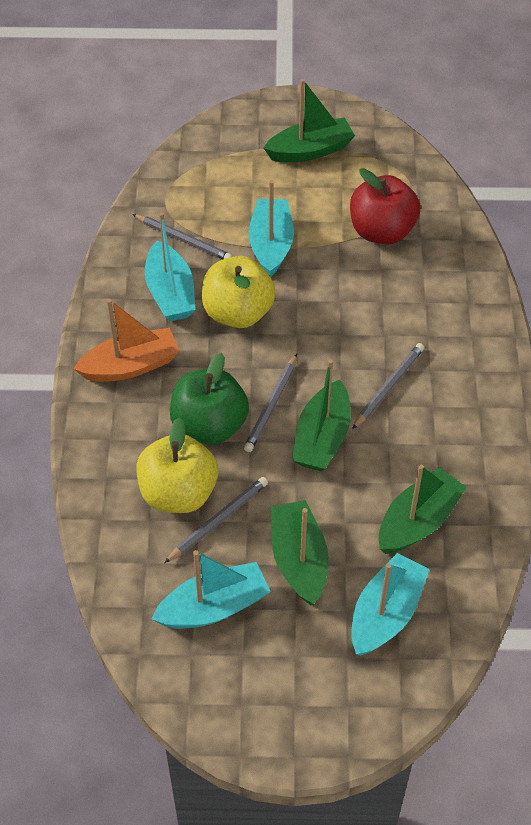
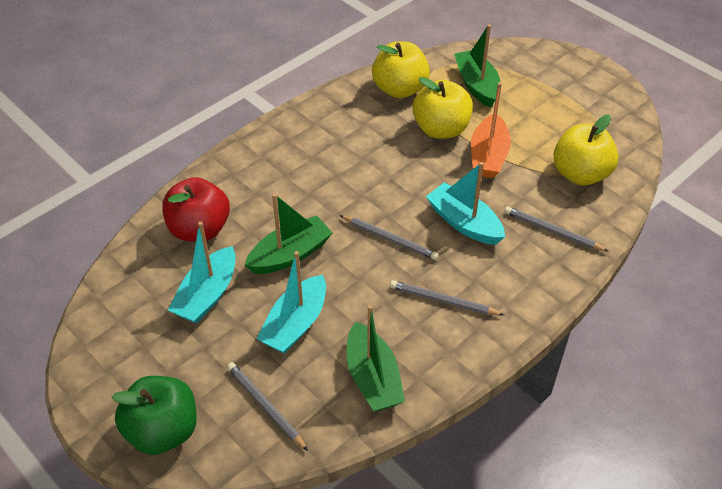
green boat: [264,79,355,162] [271,500,329,605] [292,359,351,471] [379,465,467,554] = 4 -> [244,194,333,274] [346,305,405,411] [455,24,500,108] = 3
turquoise boat: [145,212,196,321] [151,550,271,629] [249,180,294,277] [351,553,430,656] = 4 -> [168,222,236,324] [256,251,326,354] [426,162,505,245] = 3
yellow apple: [136,418,218,513] [202,256,276,328] = 2 -> [372,41,430,98] [413,77,473,139] [553,114,619,186] = 3

